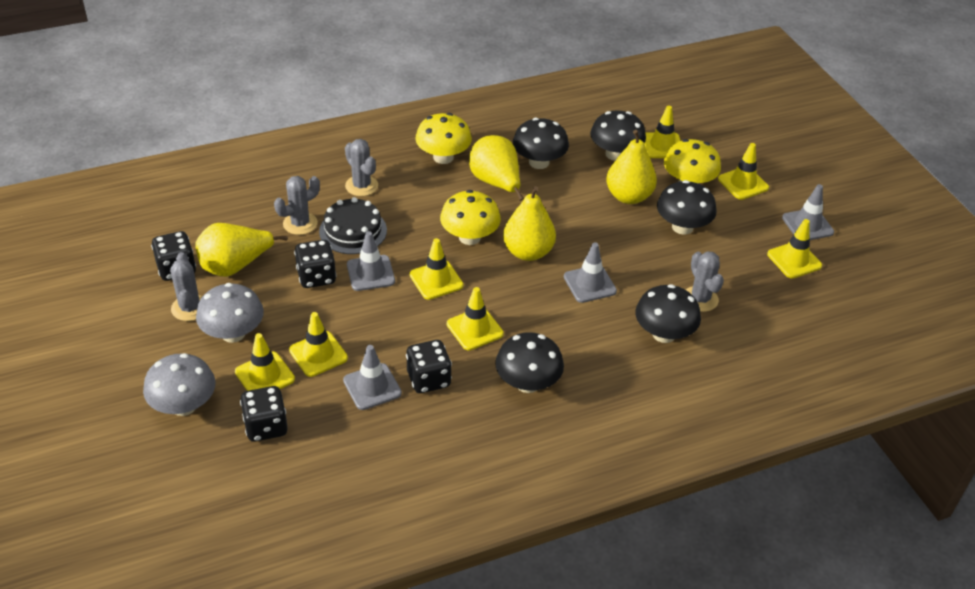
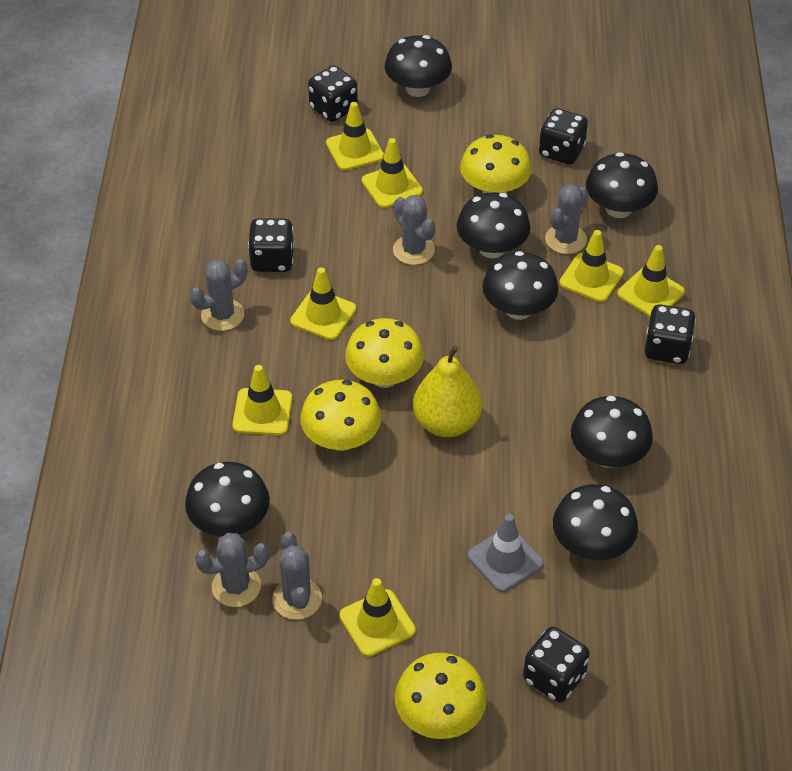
black cake: [319,197,387,254] = 1 -> none = 0
black dice: [151,231,196,281] [240,386,288,442] [294,240,336,288] [406,340,452,393] = 4 -> [248,218,294,272] [308,66,358,122] [523,627,590,702] [539,108,588,165] [645,304,696,364] = 5
black mushroom: [495,332,564,393] [513,118,569,169] [590,111,646,161] [635,284,701,343] [657,180,717,235] = 5 -> [185,462,270,536] [384,35,452,97] [457,192,530,258] [482,251,559,320] [553,484,638,560] [571,396,653,468] [586,152,658,218] = 7
grey cactus: [170,252,202,321] [274,176,320,235] [345,139,378,196] [686,251,724,312] = 4 -> [190,259,247,331] [195,533,269,607] [272,532,322,620] [393,195,435,265] [545,184,589,254] = 5
grey mushroom: [143,353,216,416] [196,283,264,343] = 2 -> none = 0
grey traffic cone: [343,345,402,410] [347,231,395,291] [564,242,617,303] [782,184,834,240] = 4 -> [467,514,544,592] = 1
yellow mushroom: [415,113,472,164] [440,190,501,245] [664,139,721,184] = 3 -> [300,380,381,451] [345,318,424,388] [395,653,487,739] [460,134,532,194] = 4
yellow pear: [195,223,288,277] [469,135,524,201] [503,186,556,261] [606,130,657,204] = 4 -> [413,345,482,437] = 1

